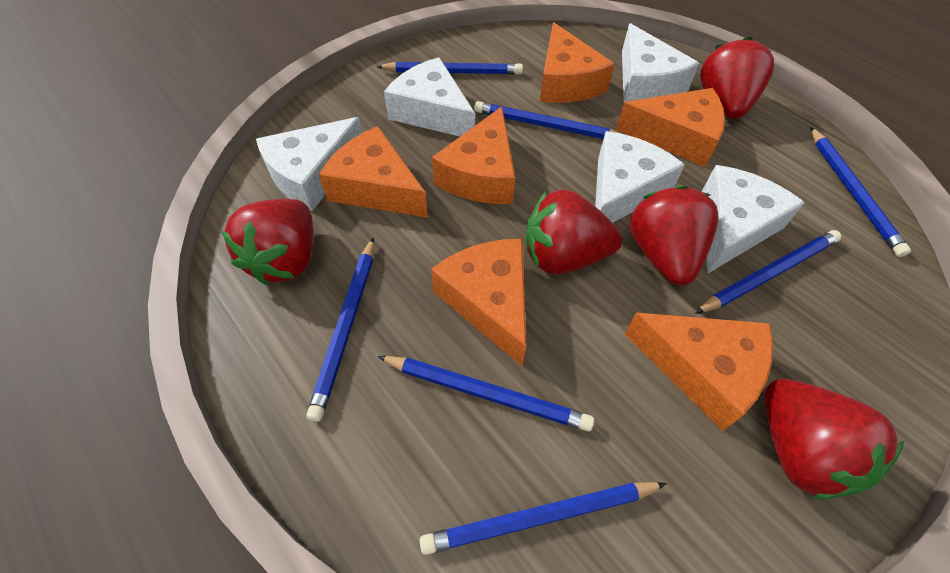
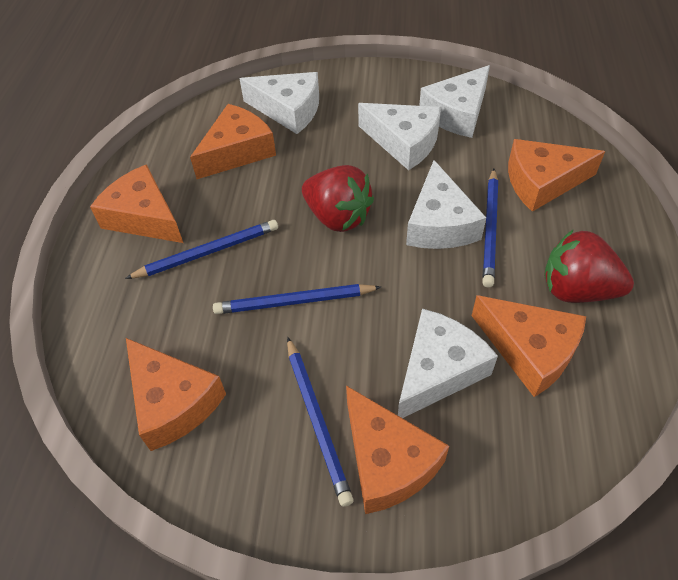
blue pencil: [307,237,374,421] [377,62,523,75] [377,356,594,431] [420,482,667,555] [474,101,619,139] [695,230,841,314] [810,127,911,257] = 7 -> [125,220,278,279] [213,284,381,314] [287,337,353,507] [482,168,498,287] = 4
red strawberry: [221,199,313,285] [526,189,622,275] [629,185,718,285] [700,36,774,119] [764,379,904,500] = 5 -> [302,165,374,232] [544,229,634,303] = 2

